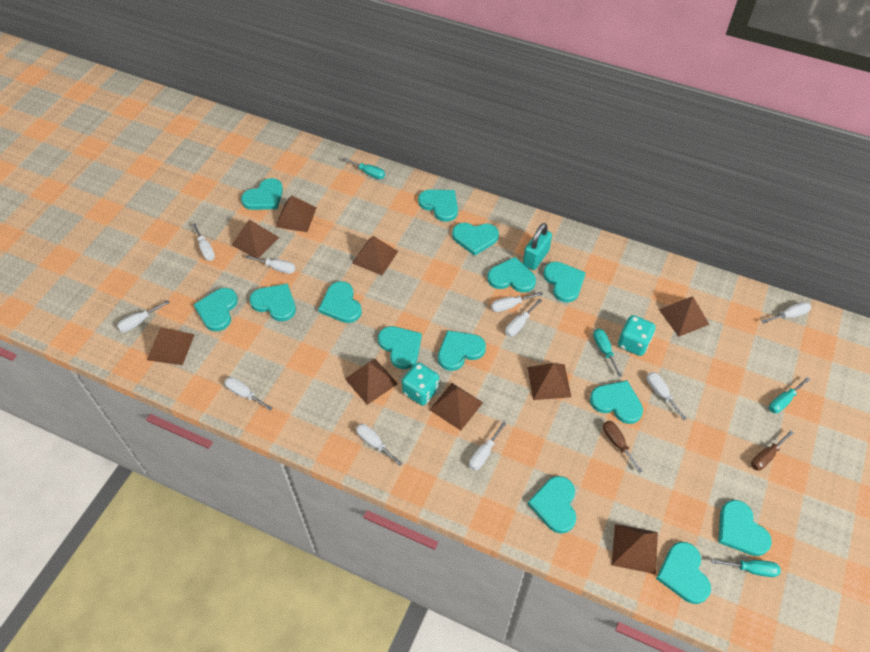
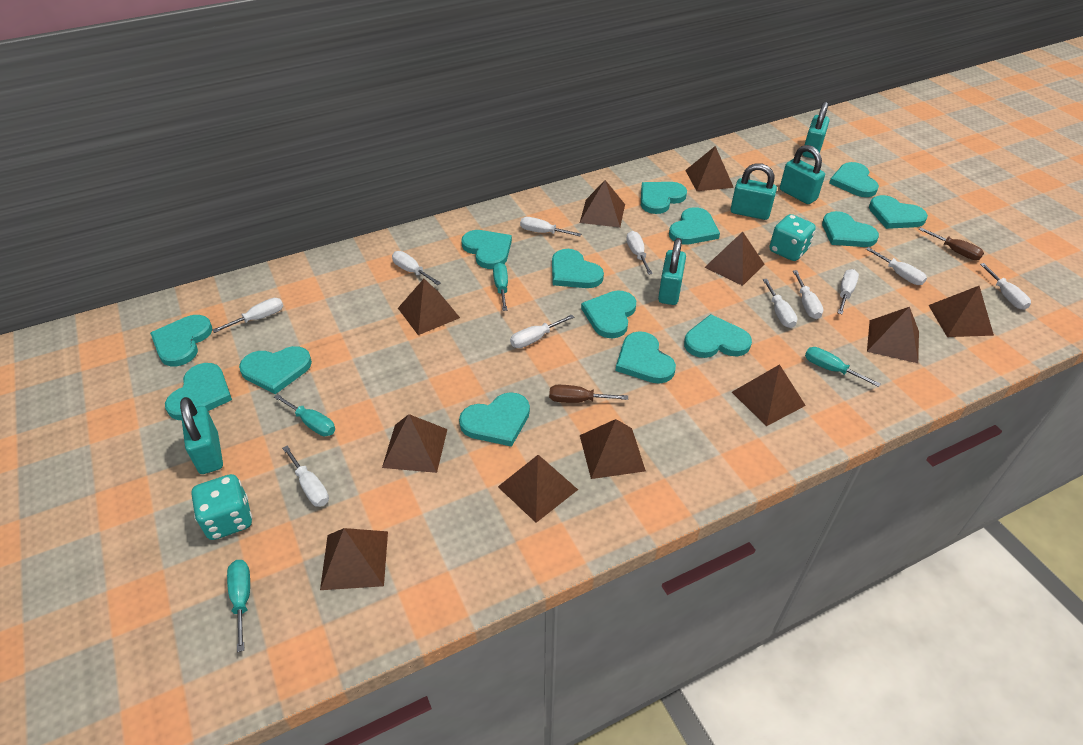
brown pyramid: [147,327,195,365] [232,220,279,258] [275,195,316,232] [345,359,398,405] [352,236,398,275] [430,383,483,430] [528,363,571,400] [612,524,658,574] [659,297,710,337] = 9 -> [320,528,388,590] [382,414,448,473] [398,279,460,335] [498,455,578,523] [580,180,625,228] [580,419,646,479] [685,146,734,191] [705,232,765,286] [732,364,806,426] [867,307,919,363] [928,286,994,337] = 11
turquoise padlock: [523,223,552,270] = 1 -> [180,397,223,474] [658,238,686,305] [731,163,777,220] [780,145,825,204] [802,101,830,159] = 5
white screwdriver: [117,300,170,332] [192,223,215,261] [224,377,273,410] [246,255,295,274] [356,424,403,466] [469,421,507,470] [491,292,543,312] [505,299,542,337] [647,372,687,420] [761,302,811,324] = 10 -> [212,298,283,333] [282,445,329,507] [392,251,441,285] [510,314,574,348] [520,217,581,236] [626,231,653,275] [763,279,798,328] [793,270,824,319] [838,269,859,314] [866,247,927,285] [980,263,1031,310] = 11

